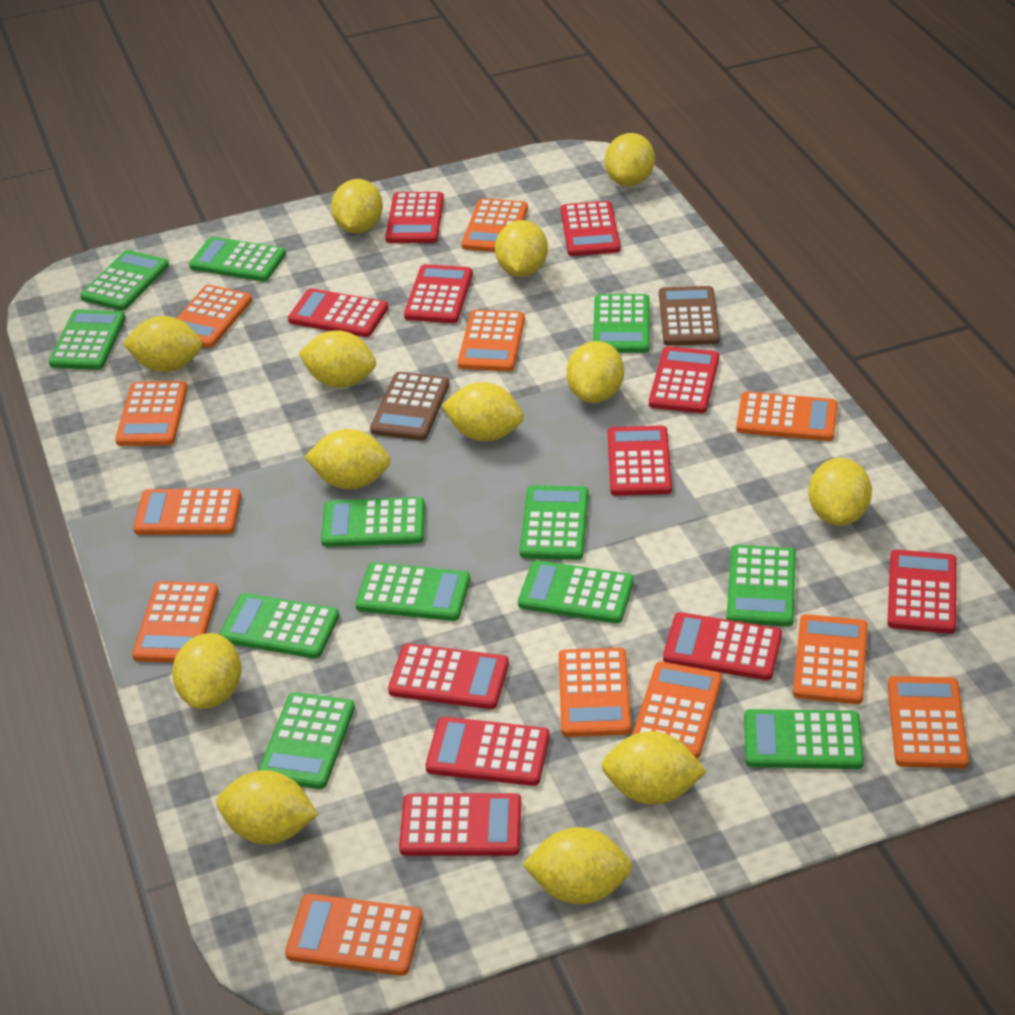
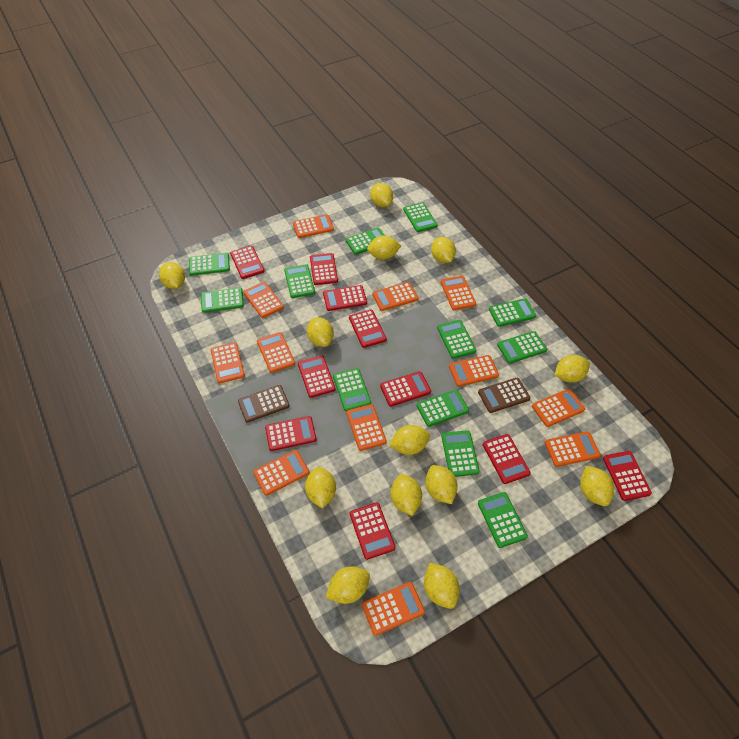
red calculator: [288,288,388,337] [386,192,444,243] [388,643,509,709] [399,793,521,856] [404,264,473,323] [426,717,550,786] [561,201,620,256] [608,425,672,496] [649,346,719,413] [663,612,782,680] [887,550,957,634] = 11 -> [230,246,264,279] [265,416,316,451] [298,355,336,398] [310,253,338,285] [323,285,367,311] [349,309,387,348] [350,503,396,560] [380,371,431,406] [483,434,531,484] [603,451,652,501] = 10

